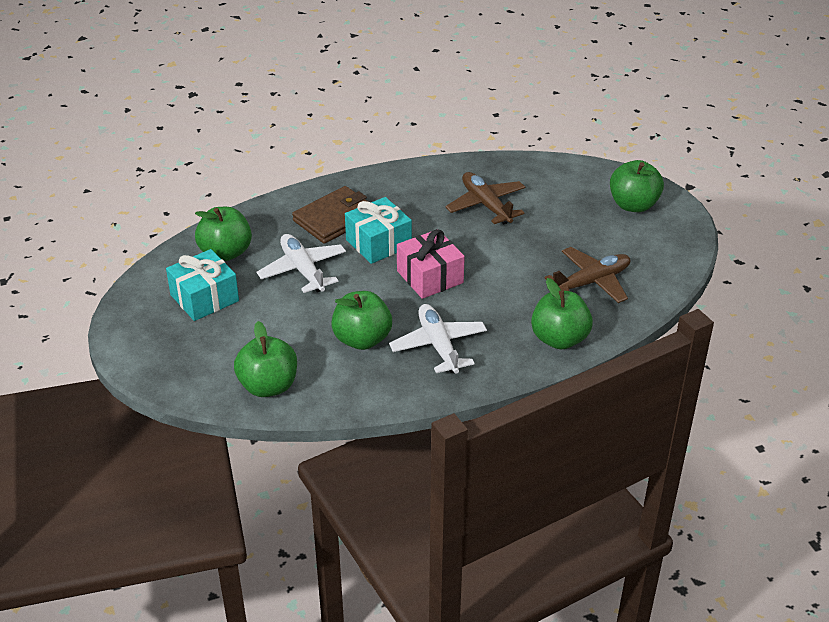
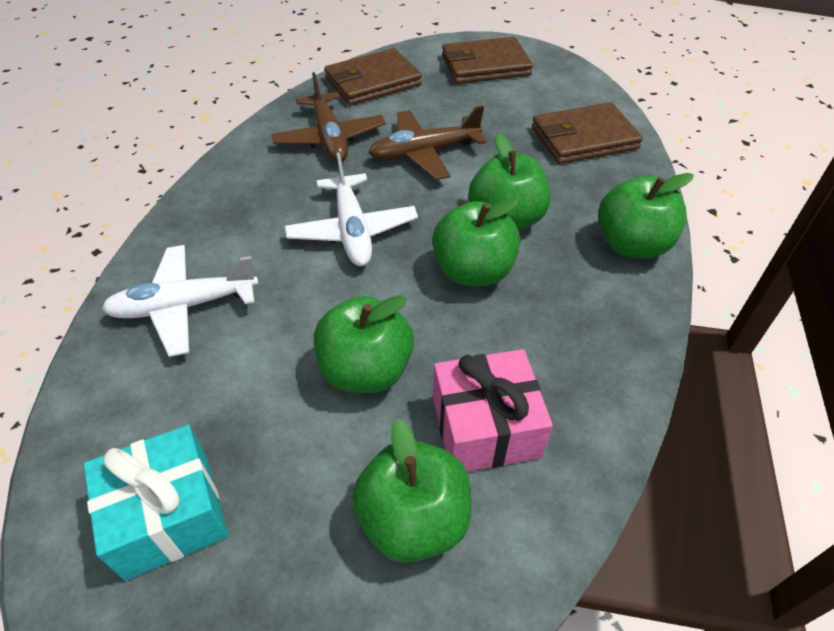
brown wallet: [292,186,368,244] = 1 -> [324,48,422,105] [442,37,533,84] [532,102,643,164] = 3
turquoise gift: [166,249,239,321] [345,197,412,264] = 2 -> [84,425,229,581] = 1

